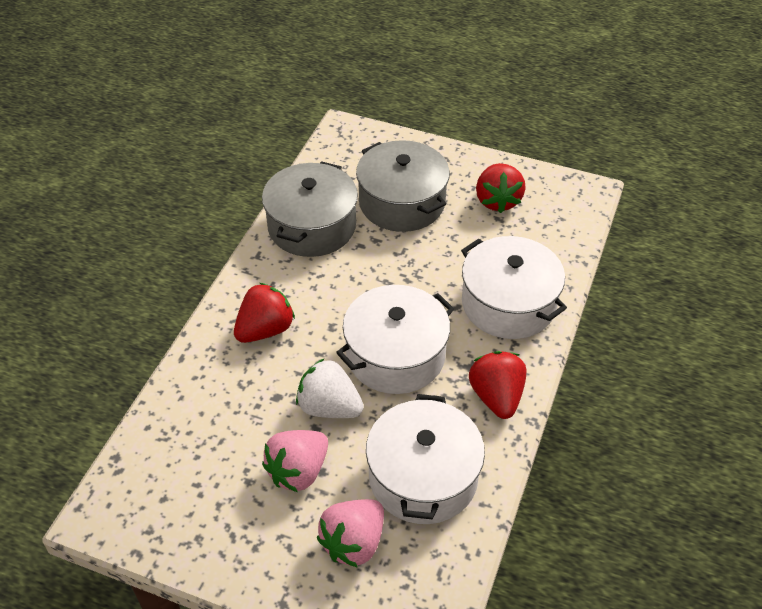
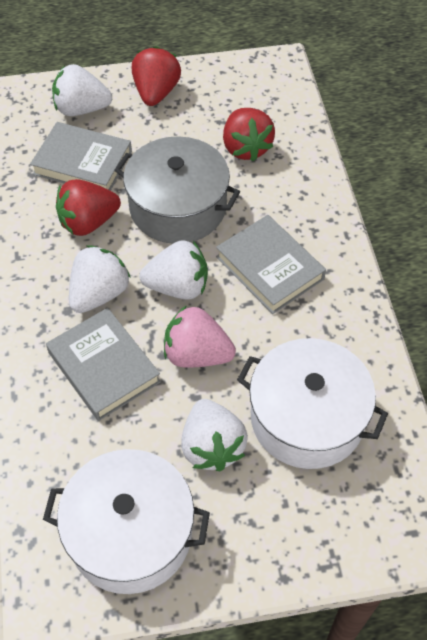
grey book: none = 0 -> [30,122,132,191] [46,308,161,421] [216,215,326,314] = 3
grey pot: [262,161,358,257] [356,140,450,232] = 2 -> [114,136,240,244] = 1
pink strawberry: [262,430,328,492] [317,499,384,568] = 2 -> [164,305,236,368] = 1
white pot: [336,285,454,394] [366,394,485,524] [461,236,567,339] = 3 -> [43,449,210,594] [237,338,388,469] = 2
white strawberry: [296,358,364,418] = 1 -> [52,64,112,116] [69,245,131,313] [139,240,208,300] [181,399,248,471] = 4

